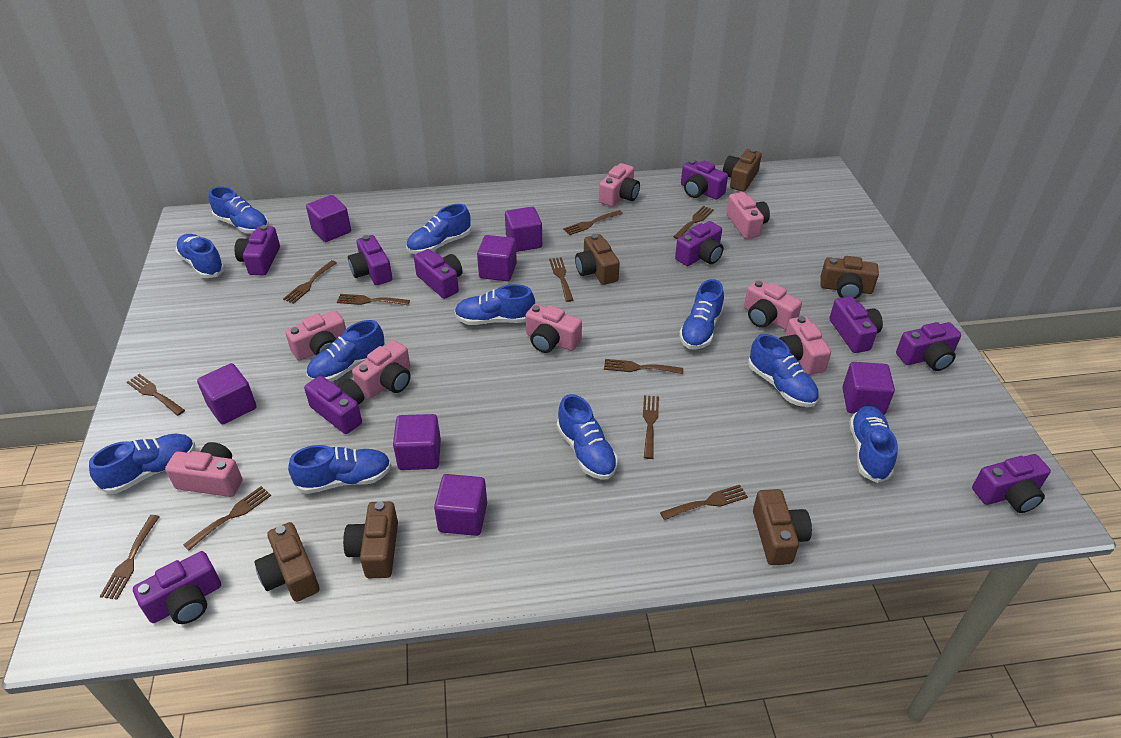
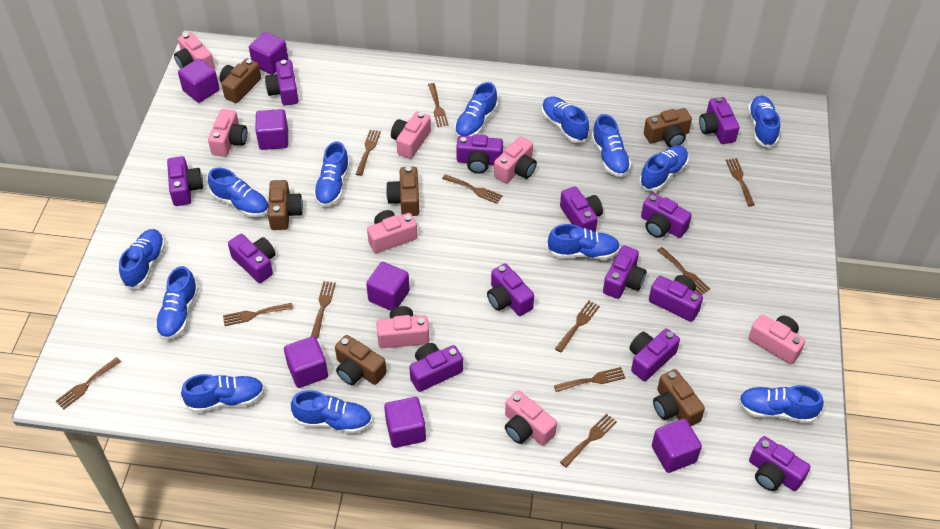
blue shoe: [89,434,195,494] [175,234,225,278] [209,186,269,234] [288,445,391,494] [306,320,385,382] [406,204,471,254] [454,284,535,325] [557,394,618,479] [679,279,724,349] [748,334,819,407] [849,406,898,483] = 11 -> [119,229,165,289] [155,266,199,340] [181,374,264,413] [208,168,268,217] [291,390,372,434] [314,141,350,207] [454,82,498,137] [542,96,589,143] [547,224,620,260] [591,114,631,177] [639,145,689,192] [738,385,824,423] [748,96,780,148] = 13
purple camera: [133,551,221,624] [234,225,280,275] [304,376,364,434] [348,235,392,285] [414,249,463,299] [675,221,723,266] [681,160,728,200] [829,296,883,353] [896,322,961,371] [972,454,1051,513] = 10 -> [167,156,203,206] [228,234,275,283] [265,60,299,105] [409,343,463,392] [456,134,503,173] [487,263,534,316] [560,186,603,232] [603,245,647,299] [629,329,680,381] [641,193,692,238] [649,275,703,322] [699,97,740,144] [749,436,811,491] = 13

